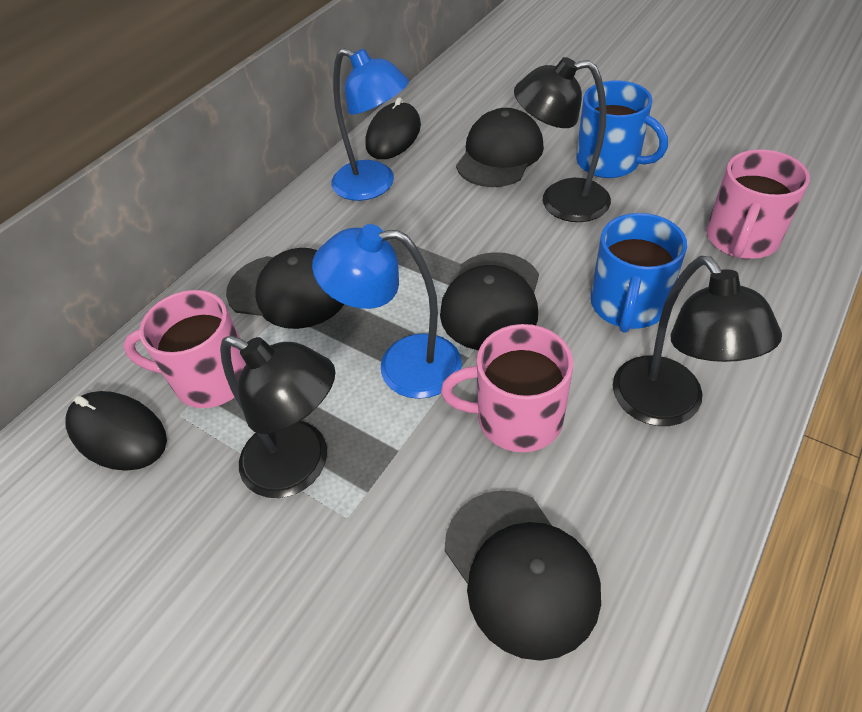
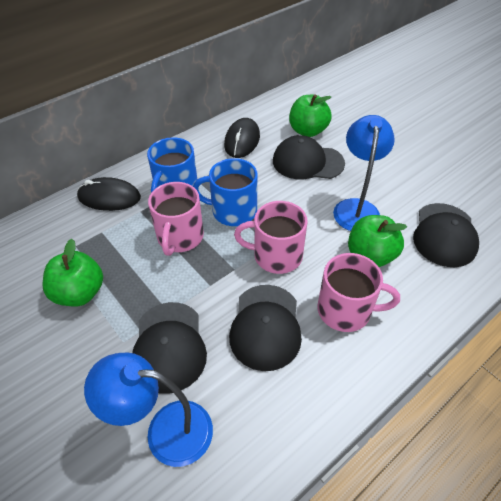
black lamp: [220,335,335,498] [514,57,611,222] [613,256,782,426] = 3 -> none = 0
green apple: none = 0 -> [42,239,103,306] [289,94,332,137] [348,215,407,267] = 3

